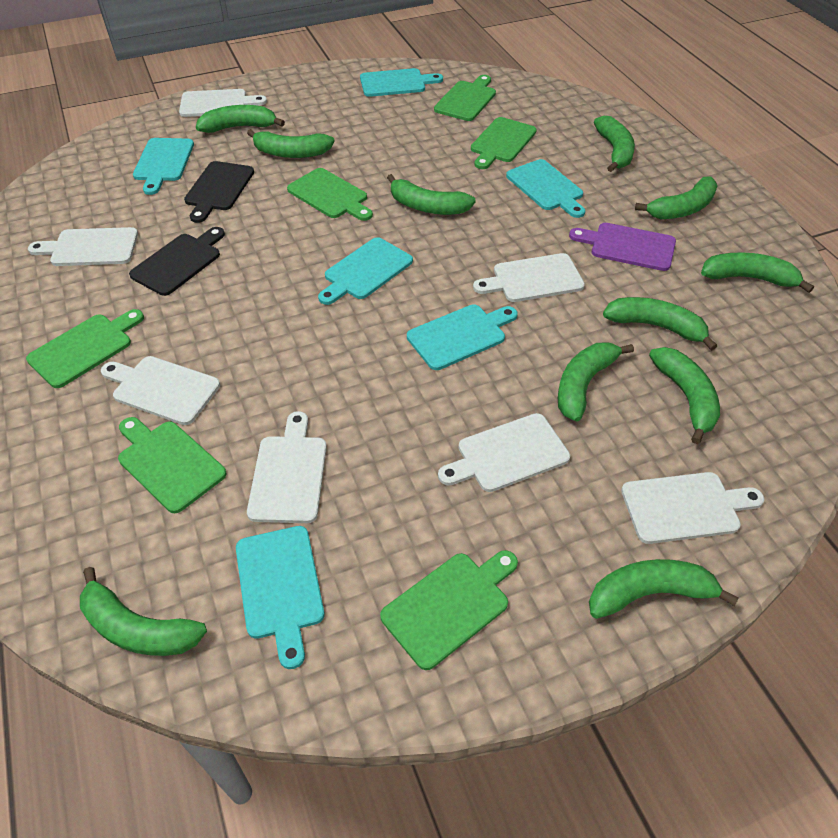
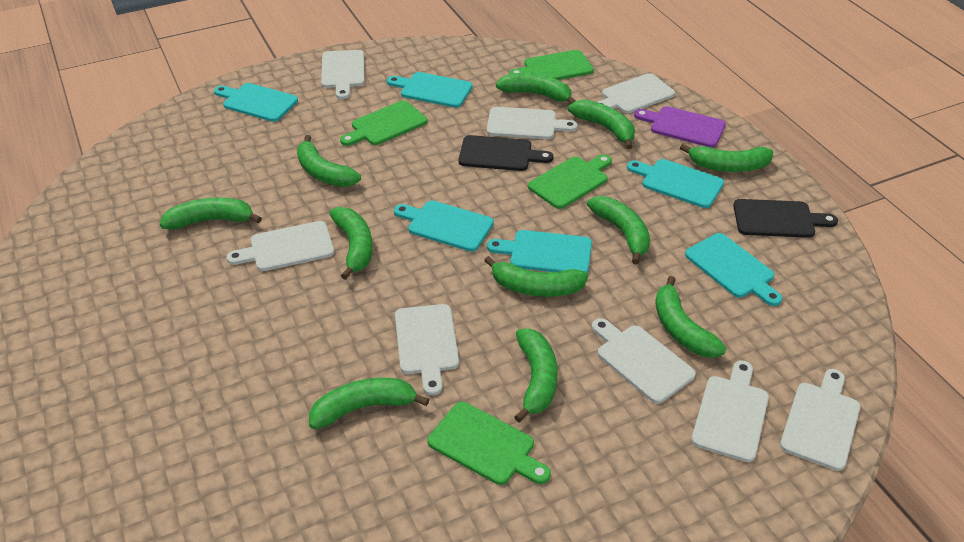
green cutting board: [26,309,144,388] [118,417,227,513] [287,168,373,221] [380,550,518,670] [434,75,496,121] [471,117,537,169] = 6 -> [340,101,428,146] [427,402,551,485] [509,50,594,80] [528,154,612,209] = 4
white cutting board: [28,227,138,266] [101,356,220,425] [179,89,267,117] [247,411,327,523] [438,413,570,492] [473,253,585,302] [621,472,765,544] = 7 -> [226,221,334,271] [321,50,365,99] [395,304,459,395] [487,107,578,139] [592,318,696,404] [598,73,675,113] [691,360,769,462] [780,369,860,471] = 8

